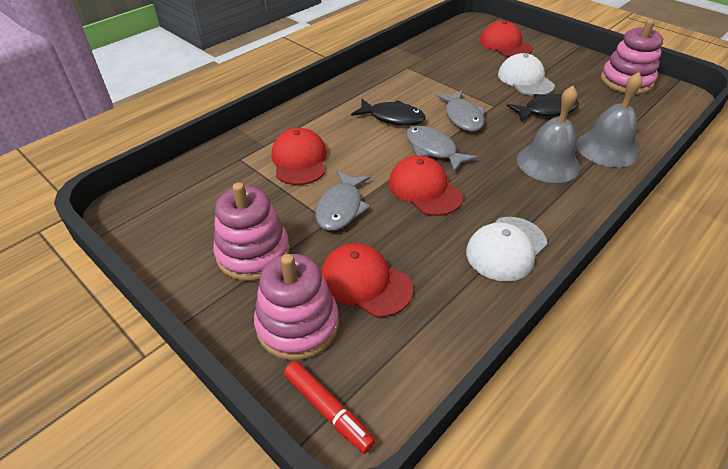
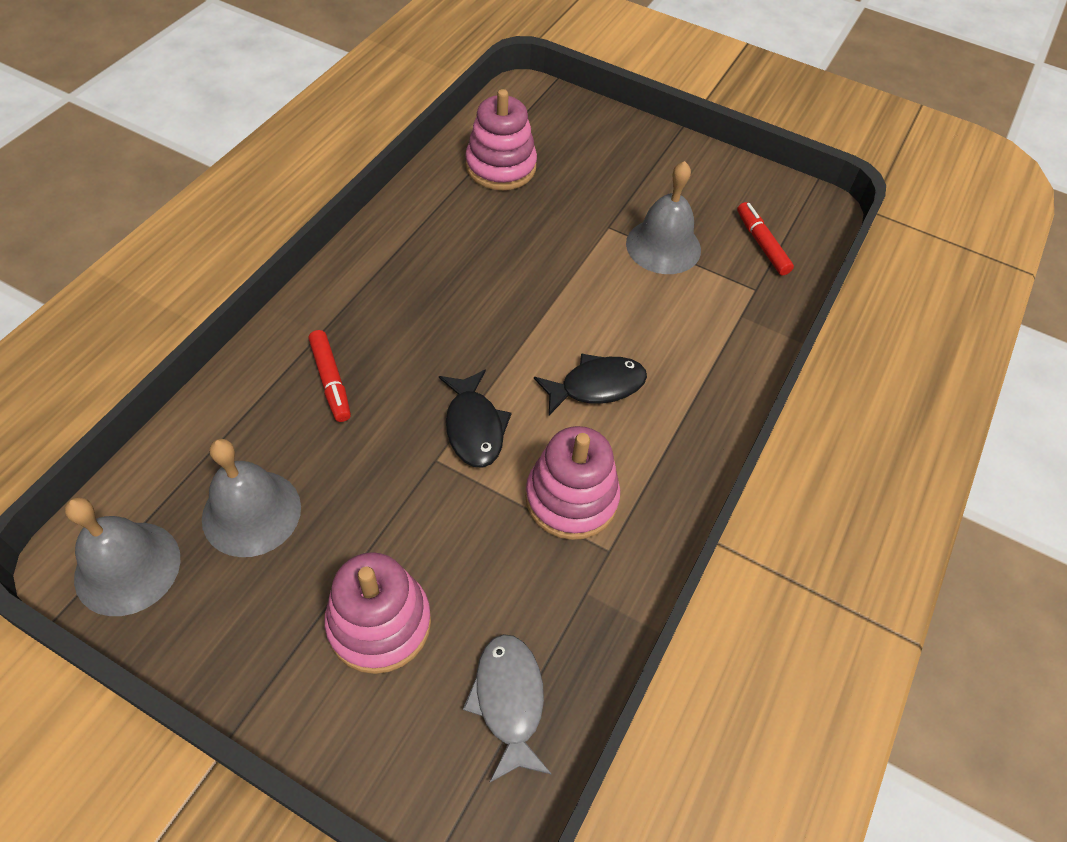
grey bell: [517,86,580,183] [576,72,643,167] = 2 -> [65,497,180,616] [202,439,301,557] [626,161,701,274] = 3
grey fish: [315,171,370,231] [406,126,478,173] [435,90,485,132] = 3 -> [463,634,552,783] = 1
red cap: [271,128,327,185] [321,243,413,317] [389,156,463,216] [480,21,533,57] = 4 -> none = 0
red marker: [284,361,375,454] = 1 -> [309,330,351,422] [737,202,794,275] = 2
white cap: [466,217,547,281] [498,53,555,96] = 2 -> none = 0

